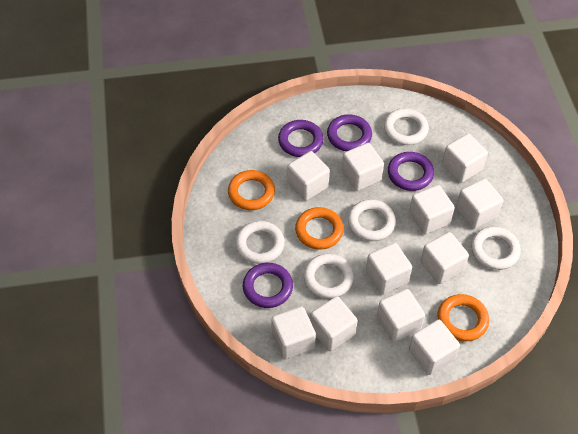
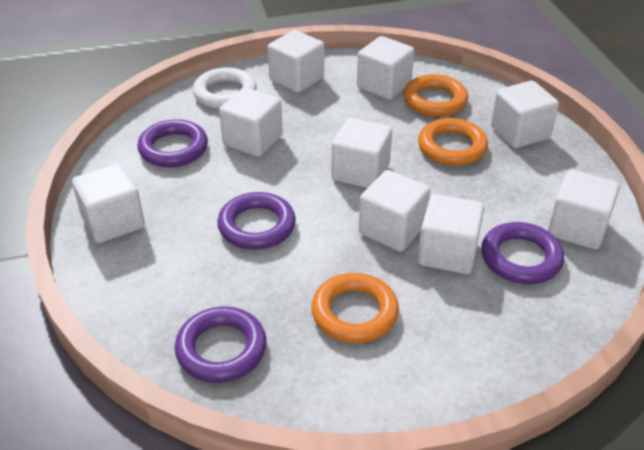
white cube: [271,306,316,359] [287,151,330,201] [310,296,358,351] [342,143,384,191] [366,243,412,295] [377,289,425,342] [409,185,455,234] [409,320,460,375] [421,232,469,284] [442,134,488,183] [456,179,503,228] = 11 -> [72,163,145,243] [219,87,283,157] [268,30,324,93] [331,118,392,188] [357,36,414,100] [359,170,430,252] [418,194,484,274] [491,81,559,148] [548,170,620,250] = 9
white ring: [236,221,285,264] [304,254,354,299] [348,199,396,241] [384,108,429,145] [471,227,521,270] = 5 -> [193,68,257,109] = 1

